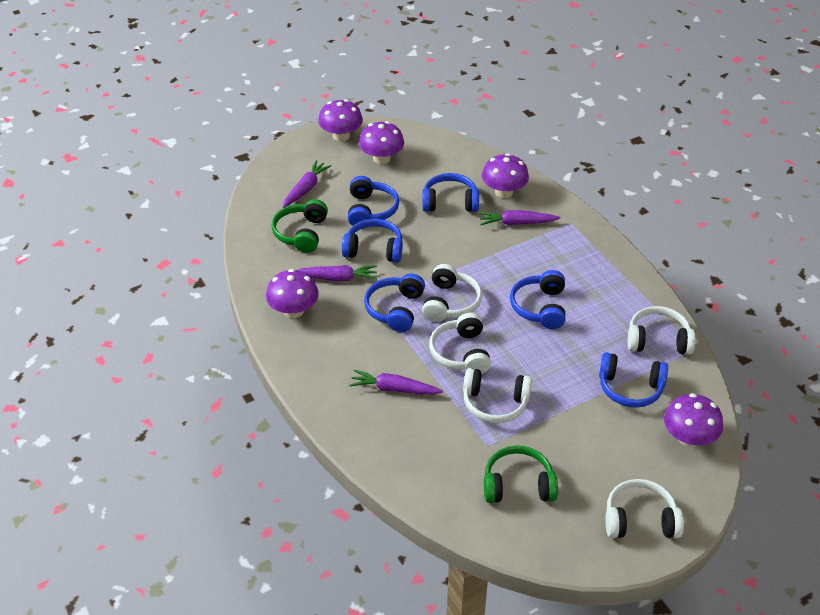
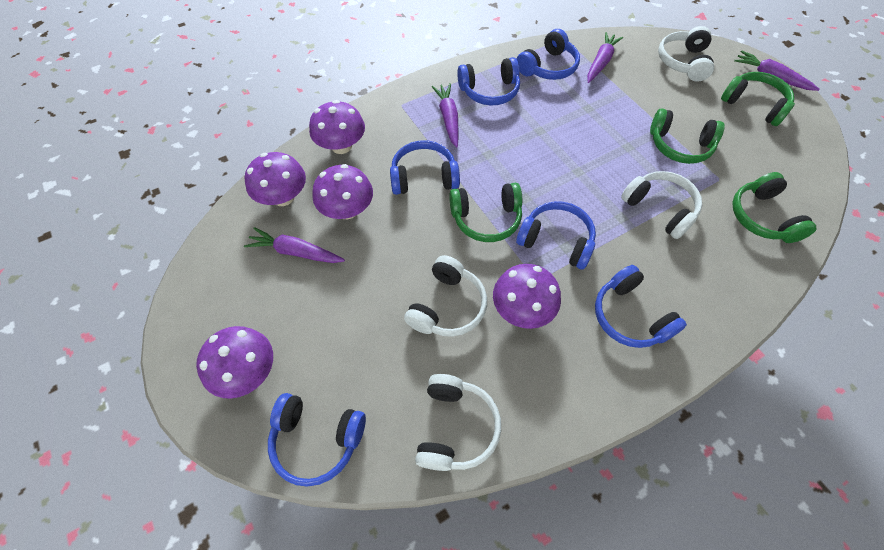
green headphones: [271,199,328,253] [484,445,558,503] = 2 -> [449,183,522,242] [650,108,725,164] [721,72,795,126] [732,172,816,243] = 4
white headphones: [422,264,482,322] [429,313,491,374] [463,368,532,423] [605,479,684,538] [628,306,695,355] = 5 -> [404,255,487,337] [415,374,501,471] [621,171,702,239] [658,26,714,81] = 4

